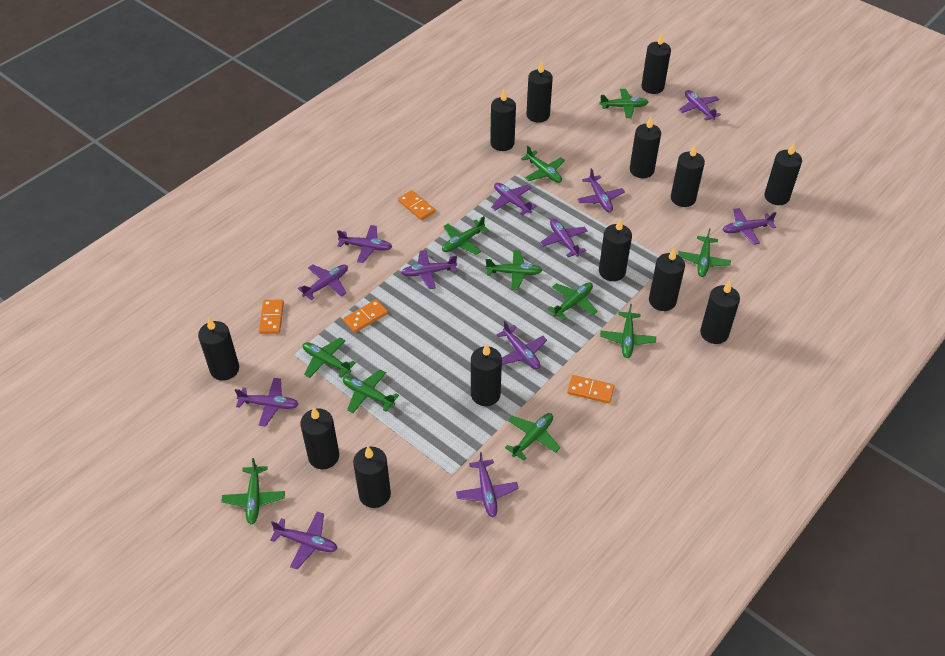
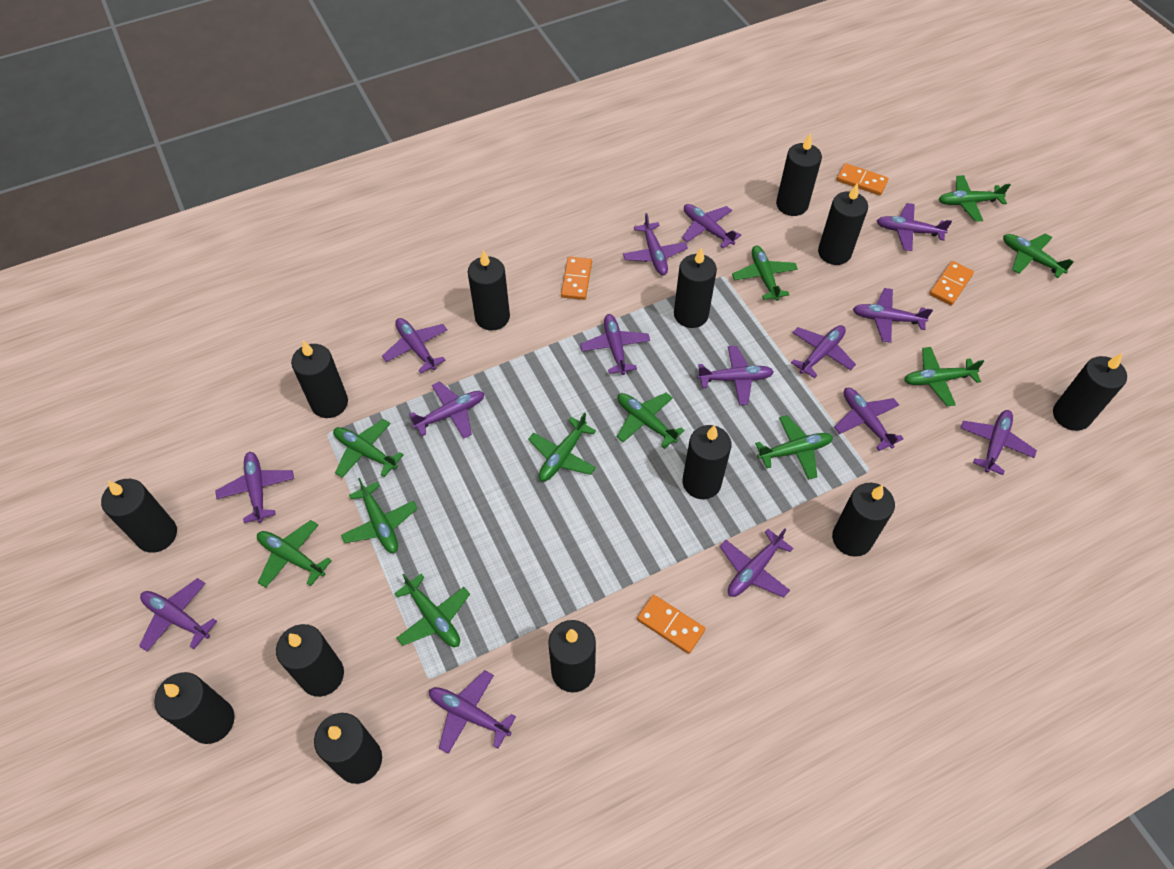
purple plane: [235,378,299,427] [270,512,337,570] [298,265,348,300] [337,225,392,263] [401,250,457,289] [456,452,519,518] [491,183,537,215] [496,321,547,369] [540,219,588,257] [577,168,625,212] [679,90,721,120] [723,208,776,245] = 12 -> [139,578,217,651] [215,452,294,523] [382,318,447,373] [409,381,485,439] [429,670,516,754] [580,314,650,375] [623,213,688,275] [682,204,741,249] [697,346,774,405] [720,529,794,598] [791,325,856,378] [834,388,904,451] [853,288,933,343] [877,203,952,251] [960,410,1037,475] = 15

